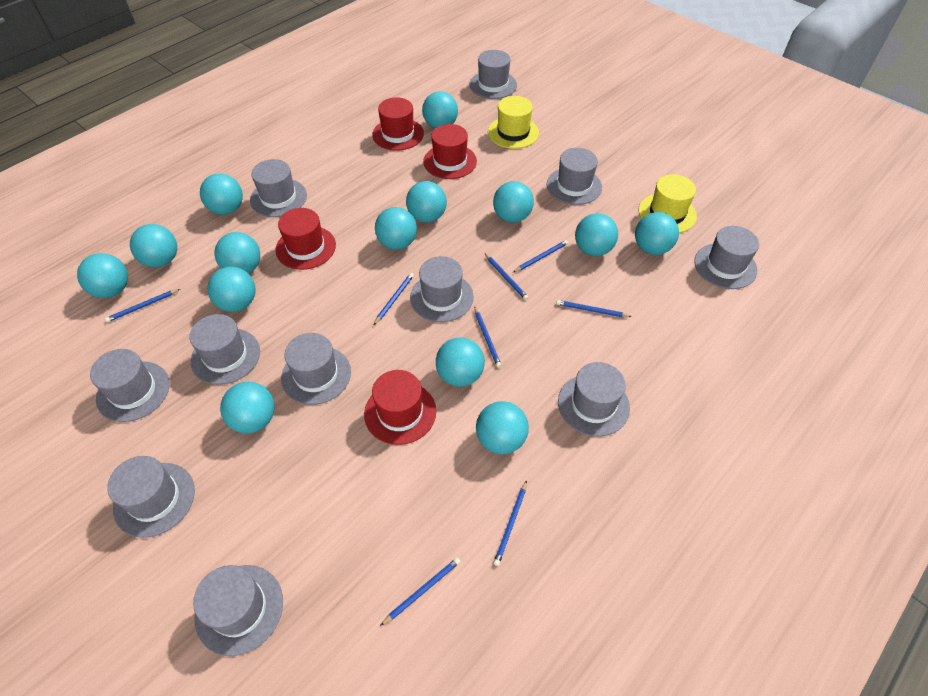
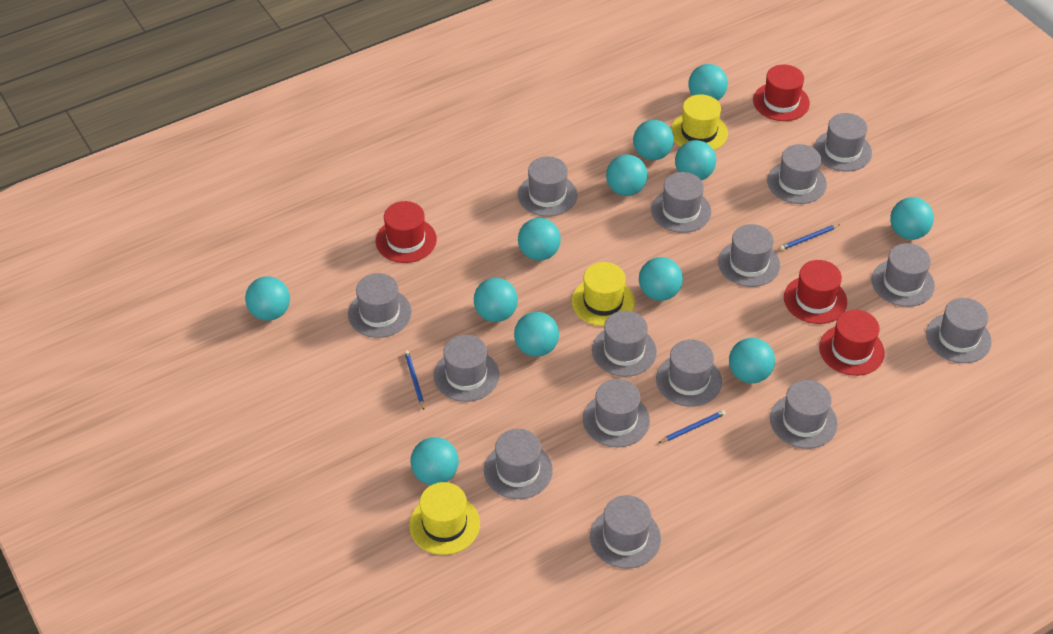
blue pencil: [105,289,180,322] [374,273,414,325] [380,557,461,626] [474,307,501,367] [485,254,528,300] [493,480,527,566] [513,240,568,272] [556,300,632,317] = 8 -> [404,350,424,410] [658,410,726,443] [780,224,840,250] = 3
grey hat: [90,349,170,422] [107,456,195,538] [190,314,260,385] [193,565,283,656] [250,159,307,217] [281,333,351,405] [410,256,474,322] [469,50,517,99] [547,148,602,205] [558,362,630,437] [694,226,759,289] = 11 -> [348,273,412,338] [434,335,499,402] [484,429,553,499] [518,156,577,217] [583,379,650,447] [590,495,661,568] [592,311,657,377] [651,172,711,233] [656,339,722,407] [718,224,780,287] [767,144,827,204] [770,380,838,449] [814,113,872,172] [871,243,935,307] [926,298,992,363] = 15
turquoise ball: [77,253,128,298] [130,224,177,267] [200,173,243,215] [207,267,256,312] [214,232,260,273] [220,382,275,433] [375,207,417,250] [406,181,447,222] [422,91,458,128] [436,337,485,387] [476,401,529,454] [493,181,534,223] [575,213,618,256] [635,212,679,255] = 14 -> [245,276,290,321] [410,437,459,485] [474,278,518,322] [514,312,559,357] [518,218,561,261] [606,154,648,196] [633,120,674,160] [639,257,683,301] [675,140,716,180] [688,64,728,101] [729,338,775,383] [890,197,934,240] = 12
yellow hat: [488,96,539,149] [639,174,697,233] = 2 -> [409,482,480,555] [572,262,635,326] [671,94,728,150] = 3

